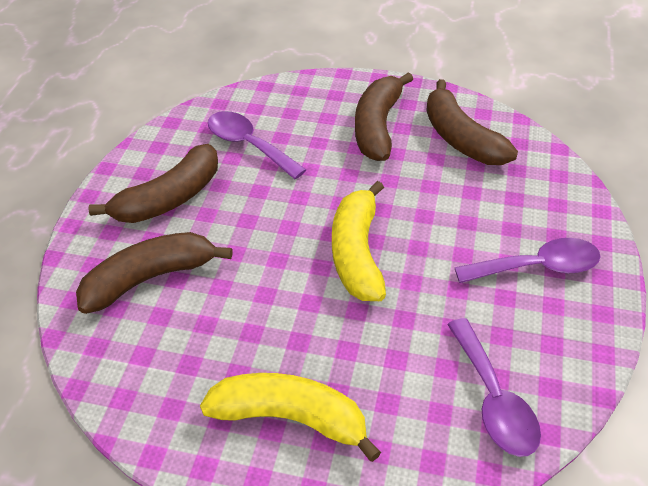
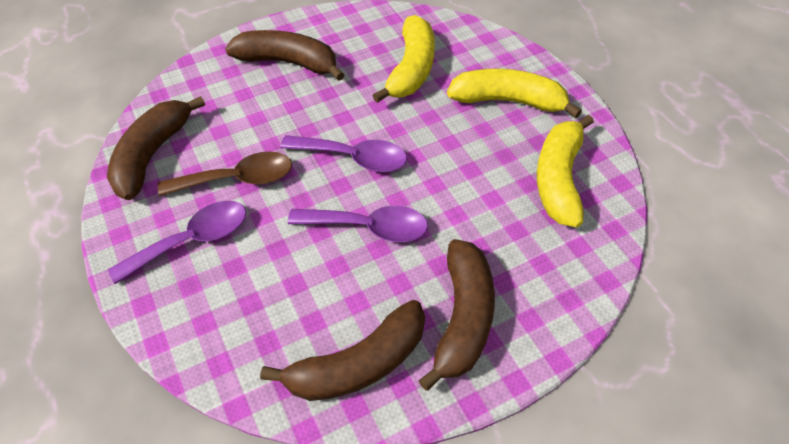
brown spoon: none = 0 -> [158,151,292,196] = 1
yellow banana: [200,373,381,462] [332,181,386,301] = 2 -> [372,15,435,103] [447,69,582,118] [537,115,594,228] = 3

